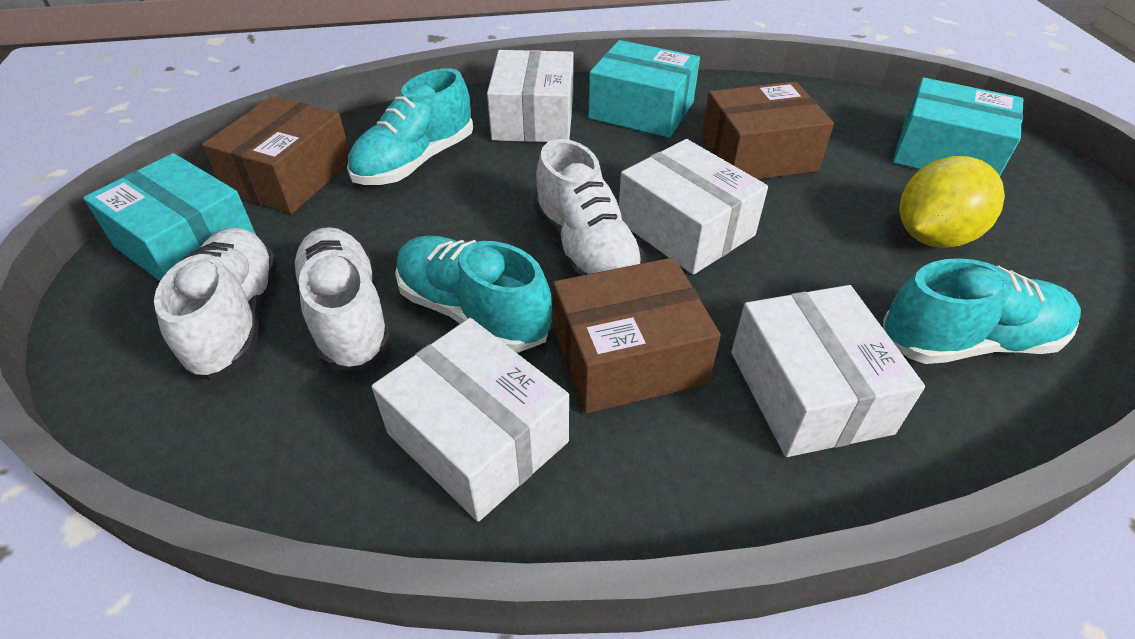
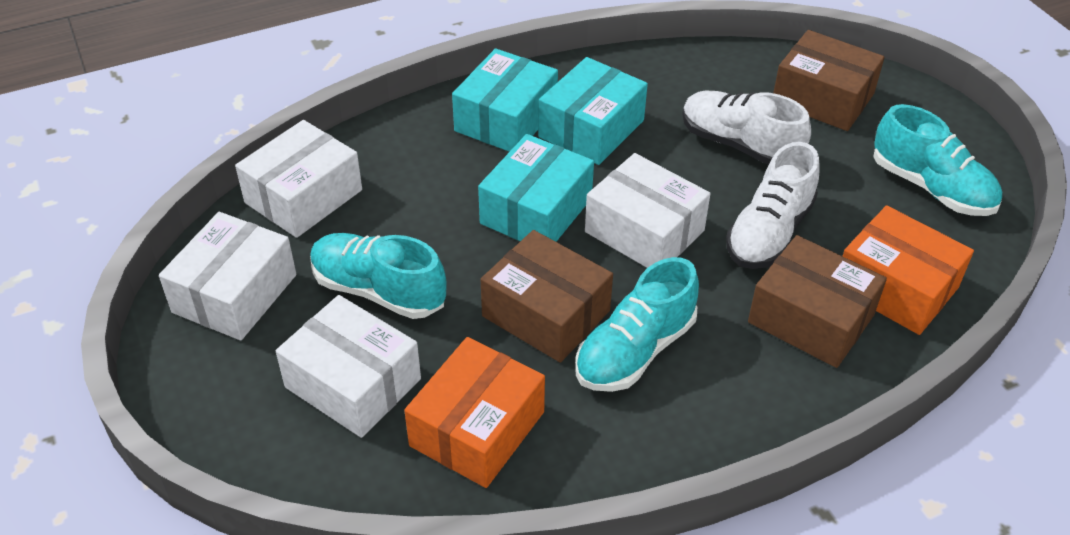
orange box: none = 0 -> [404,337,545,488] [843,205,974,335] = 2
white shoe: [154,228,278,381] [291,227,392,371] [534,139,645,277] = 3 -> [682,91,811,165] [726,142,820,269] = 2
yellow lemon: [899,156,1005,248] = 1 -> none = 0

